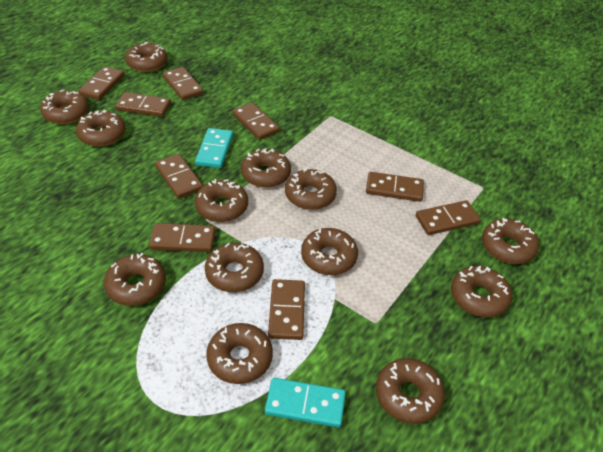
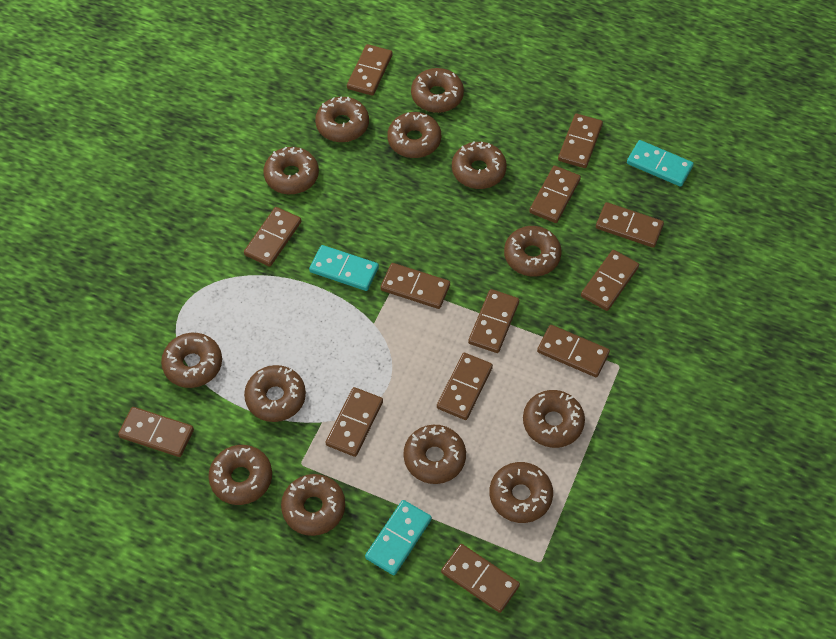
brown domino: [78,66,125,100] [115,92,171,117] [149,223,216,252] [155,154,203,199] [163,67,203,100] [232,103,280,140] [268,279,305,340] [366,172,424,202] [416,200,481,235] = 9 -> [118,407,194,457] [244,207,301,267] [325,387,383,457] [347,44,392,96] [381,263,450,309] [437,353,493,420] [441,544,520,613] [468,289,519,353] [529,166,581,223] [537,325,610,377] [558,114,603,168] [581,250,639,311] [596,202,664,248] = 13
turquoise domino: [195,128,233,168] [265,378,346,428] = 2 -> [309,245,379,291] [365,500,432,575] [627,140,694,187] = 3

